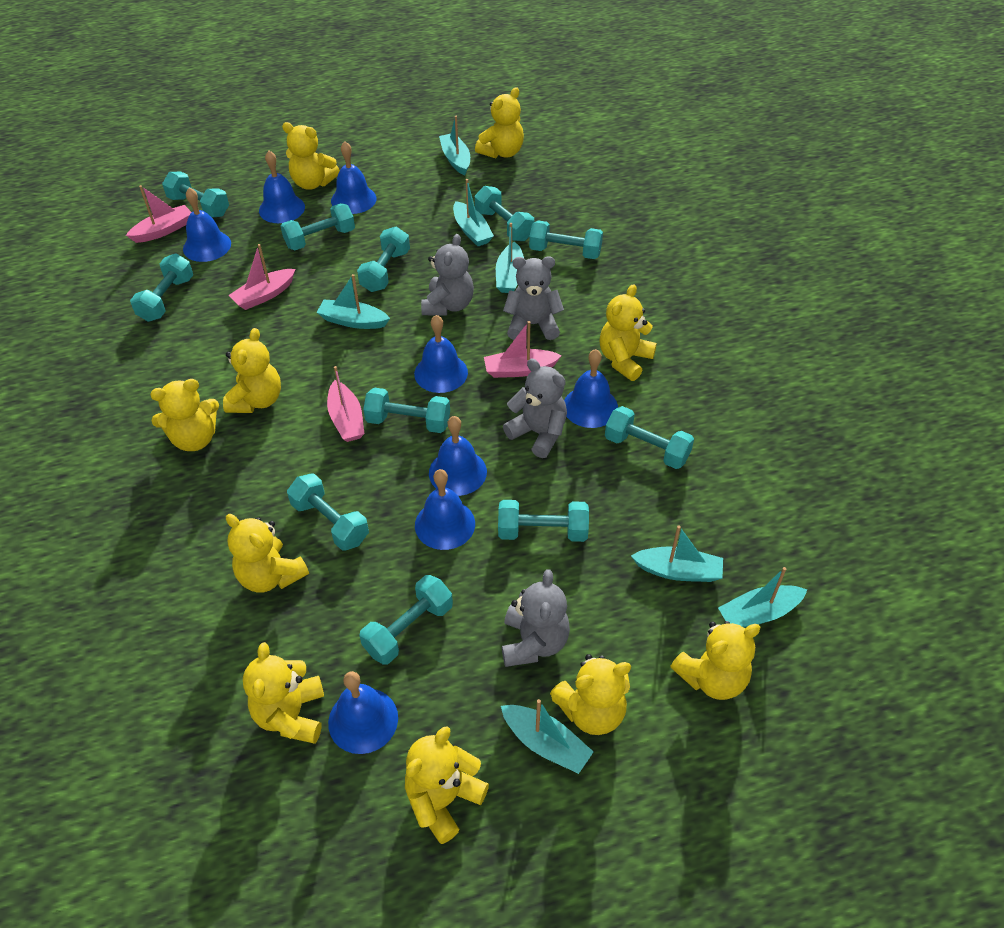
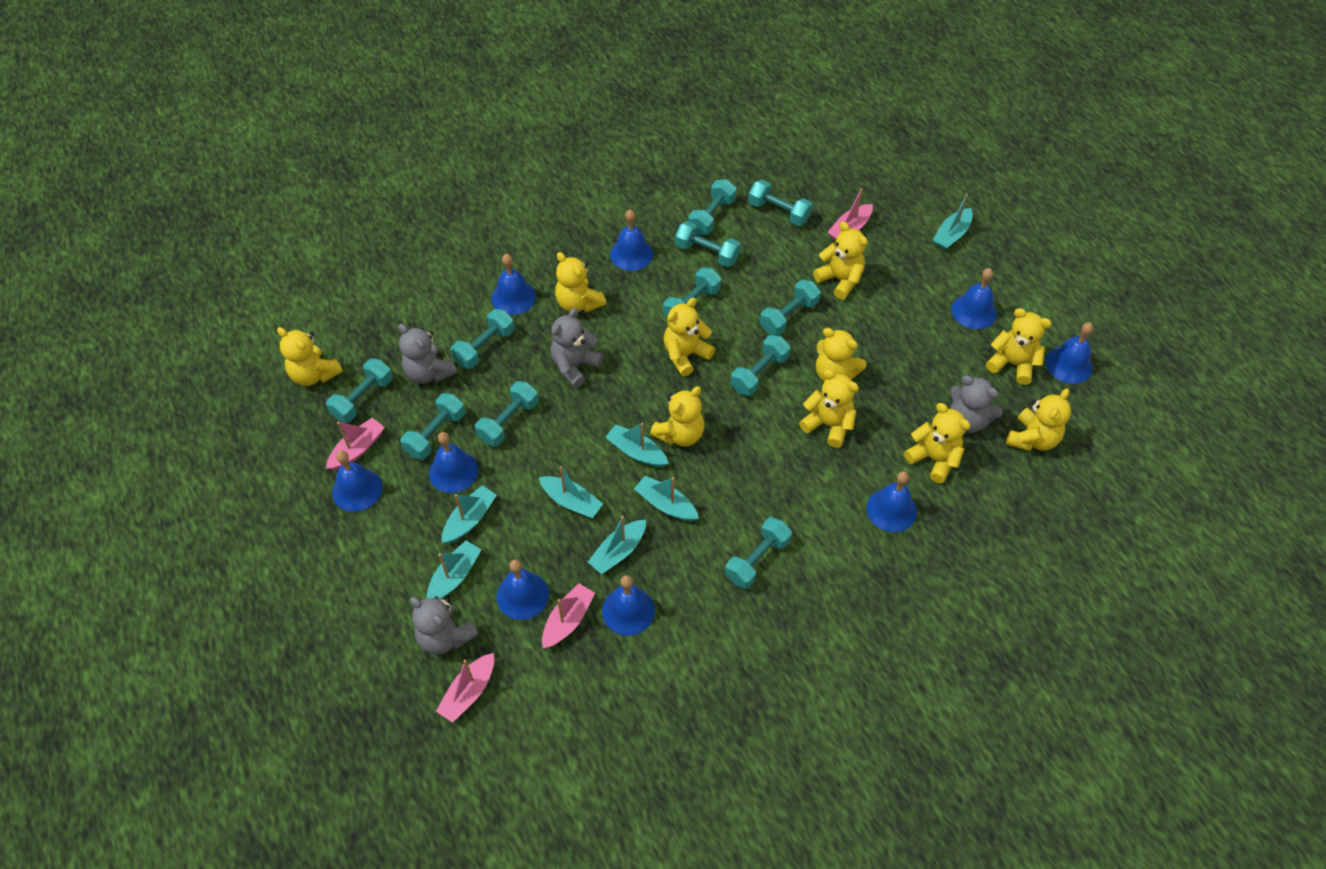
blue bell: [183,188,231,262] [259,151,305,223] [328,671,398,754] [331,142,377,214] [414,315,468,393] [415,469,475,550] [429,416,487,496] [564,349,618,428] = 8 -> [332,451,382,512] [429,432,478,493] [491,254,536,315] [496,559,549,620] [602,575,655,636] [610,210,653,271] [866,471,917,532] [952,268,997,329] [1046,322,1093,384] = 9

